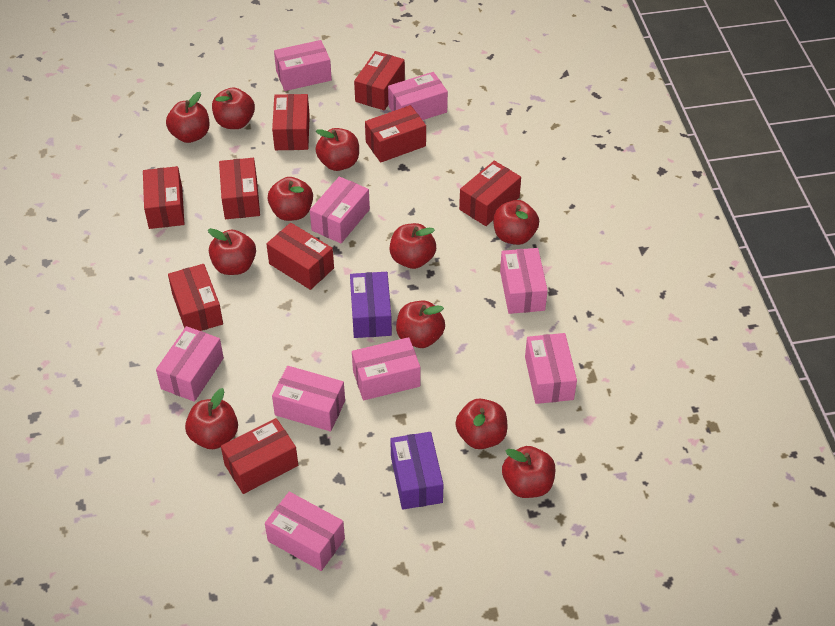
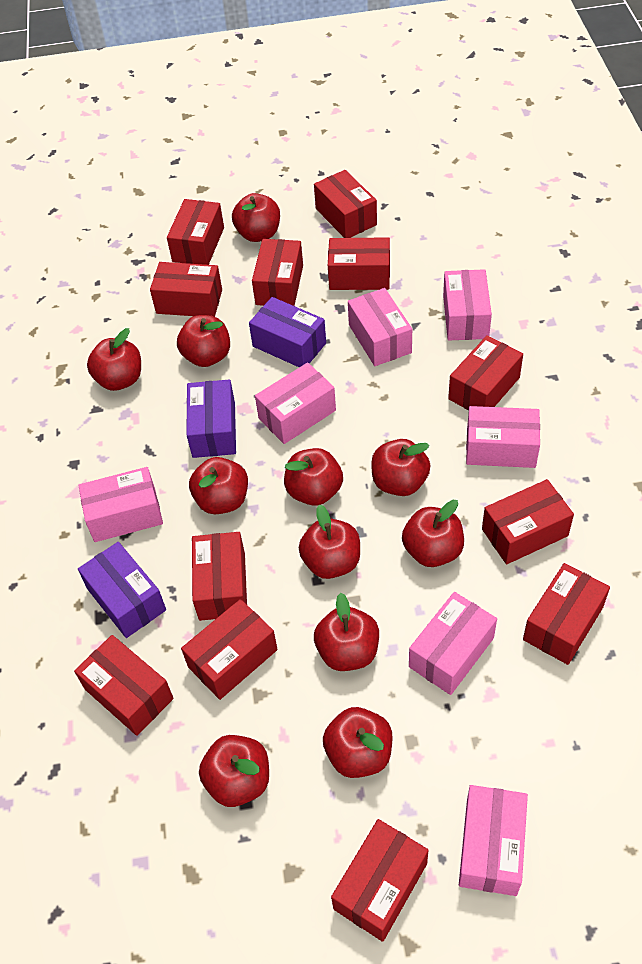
pink box: [156,326,224,402] [265,492,345,571] [272,366,345,431] [274,40,332,91] [310,176,370,243] [352,337,420,400] [388,72,448,120] [500,248,548,314] [525,333,577,404] = 9 -> [78,467,163,542] [255,363,336,444] [348,288,412,366] [409,592,497,695] [443,269,492,340] [459,785,528,896] [466,406,540,468] = 7
purple box: [350,272,392,338] [390,432,444,510] = 2 -> [78,542,166,638] [186,380,236,458] [249,297,326,367] = 3
red box: [143,166,184,229] [168,264,223,331] [219,158,260,219] [221,418,298,494] [266,223,334,290] [272,94,310,150] [354,51,405,110] [365,105,426,163] [459,161,521,226] = 9 -> [74,635,174,736] [150,262,222,317] [167,199,224,265] [181,599,278,700] [192,532,247,621] [252,239,303,306] [314,170,377,238] [328,237,390,290] [331,819,428,942] [448,335,523,410] [482,479,574,564] [523,563,610,665] = 12

